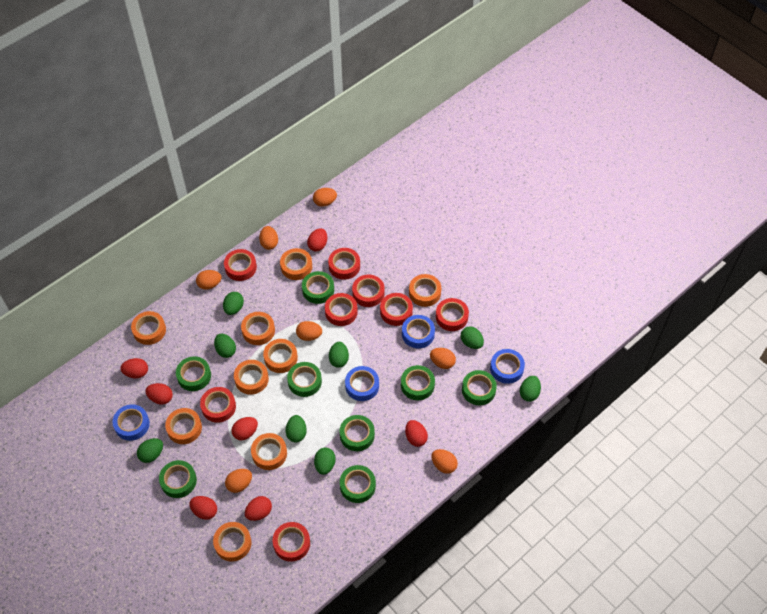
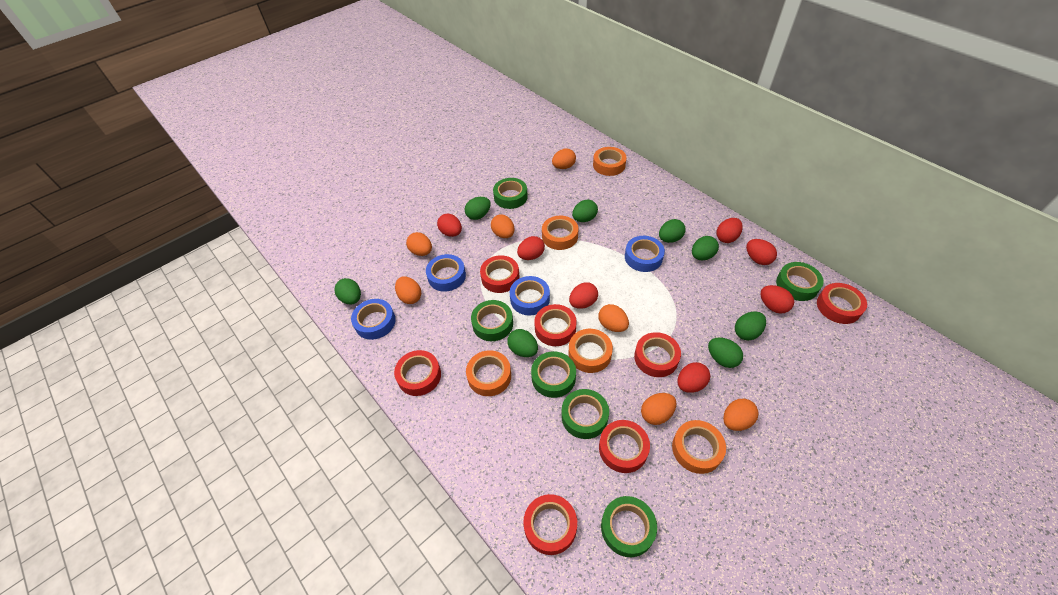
green tape: [159,460,197,498] [176,356,211,391] [287,362,322,397] [302,271,334,304] [340,415,375,451] [340,465,376,503] [401,365,435,400] [462,370,497,405] = 8 -> [471,300,513,341] [493,178,528,209] [531,351,576,398] [561,389,609,439] [601,496,657,557] [776,262,824,301] = 6
orange tape: [131,311,166,345] [165,408,202,444] [213,522,252,562] [234,360,269,395] [241,312,275,345] [251,433,287,470] [263,339,298,373] [280,248,312,280] [409,274,441,307] = 9 -> [466,350,511,396] [542,216,578,250] [569,329,613,373] [593,147,627,176] [672,420,726,474] = 5
red tape: [200,387,236,423] [224,249,257,281] [273,522,310,562] [325,293,358,326] [328,248,360,280] [352,275,385,307] [380,293,413,326] [436,298,469,331] = 8 -> [394,350,441,396] [480,255,519,293] [523,494,577,555] [534,304,577,346] [599,420,650,473] [634,332,681,377] [817,283,867,324] = 7

